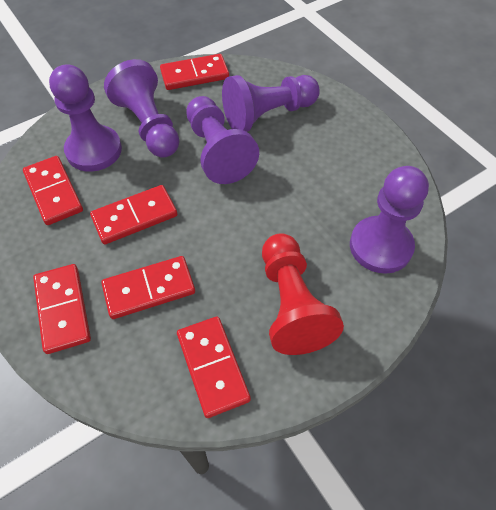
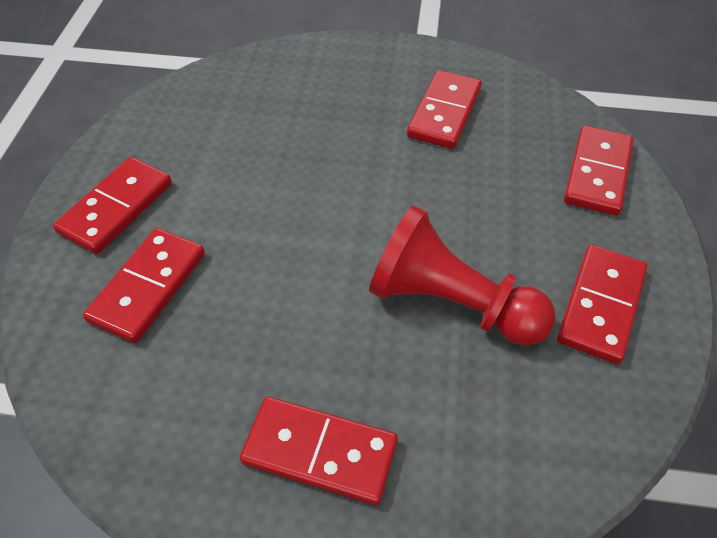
purple pawn: [49,64,122,172] [104,59,179,158] [186,96,259,184] [222,75,320,132] [350,166,429,274] = 5 -> none = 0

